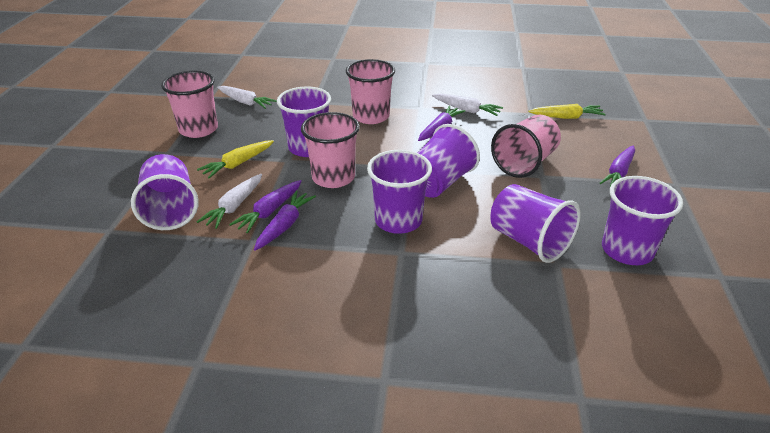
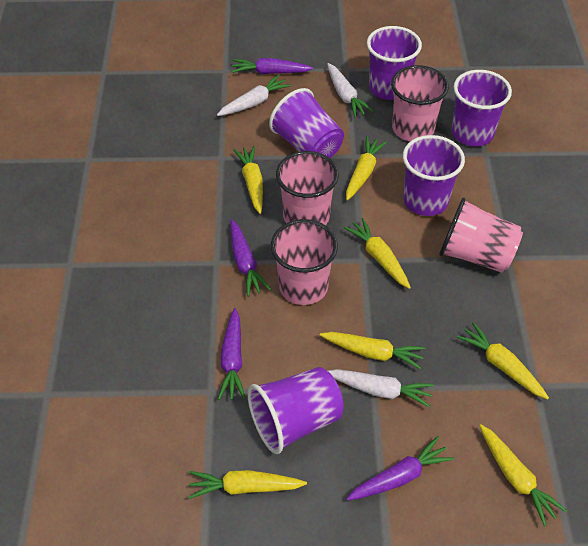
purple cup: [131,154,199,230] [277,86,331,157] [367,150,432,234] [417,124,480,198] [490,184,581,263] [602,176,683,265] = 6 -> [248,367,344,454] [269,88,344,158] [367,26,422,100] [403,135,465,216] [451,70,512,146] = 5
yellow carrot: [197,140,274,178] [528,104,606,119] = 2 -> [188,470,307,499] [233,146,263,214] [320,332,425,369] [344,218,411,289] [346,136,387,201] [457,322,549,399] [479,424,567,526] = 7

